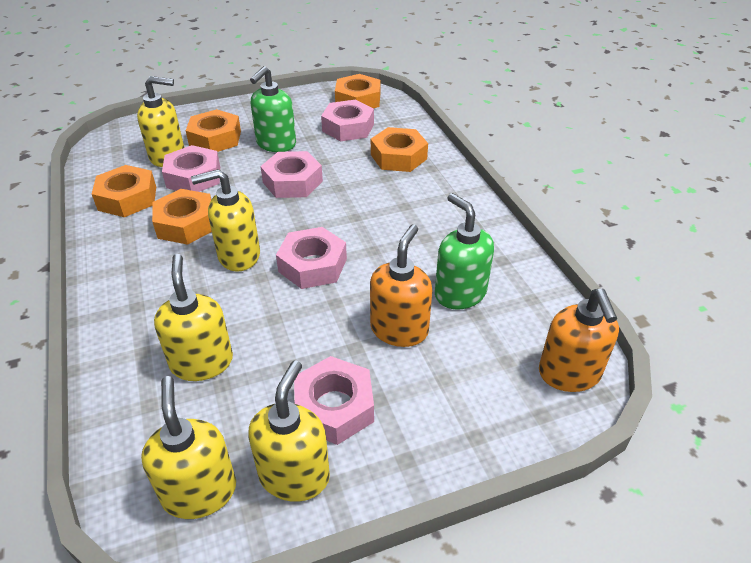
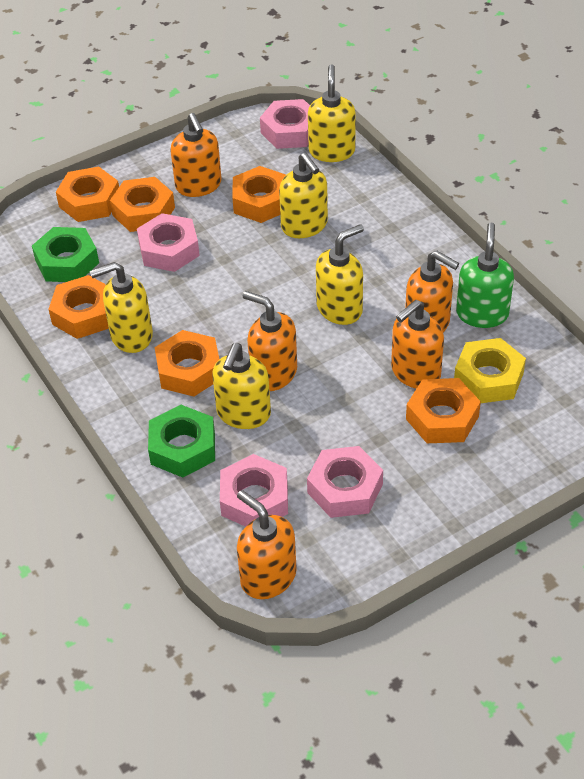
green nut: none = 0 -> [32,227,99,282] [148,405,215,478] = 2
green soap dispenser: [250,66,296,152] [435,193,494,309] = 2 -> [456,222,514,328] = 1
orange nut: [92,165,156,217] [152,189,212,245] [186,109,241,152] [335,74,380,108] [371,127,428,172] = 5 -> [48,275,109,339] [56,166,119,222] [110,177,175,232] [155,330,220,397] [232,166,286,223] [406,378,481,443] = 6
orange soap dispenser: [370,225,432,347] [539,288,619,392] = 2 -> [171,113,221,197] [237,490,297,599] [243,291,297,391] [391,300,444,389] [405,251,459,332] = 5
pink nut: [162,145,220,192] [260,151,323,198] [276,227,347,289] [294,356,374,445] [321,100,374,142] = 5 -> [137,213,200,272] [220,454,288,527] [260,99,310,149] [307,446,383,518] = 4
yellow nut: none = 0 -> [454,338,526,403] = 1

